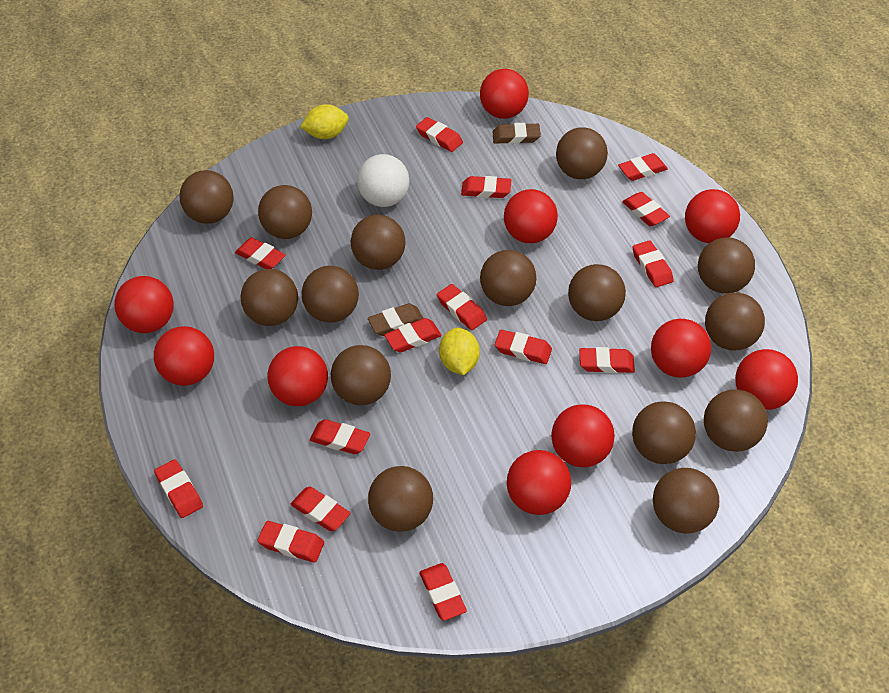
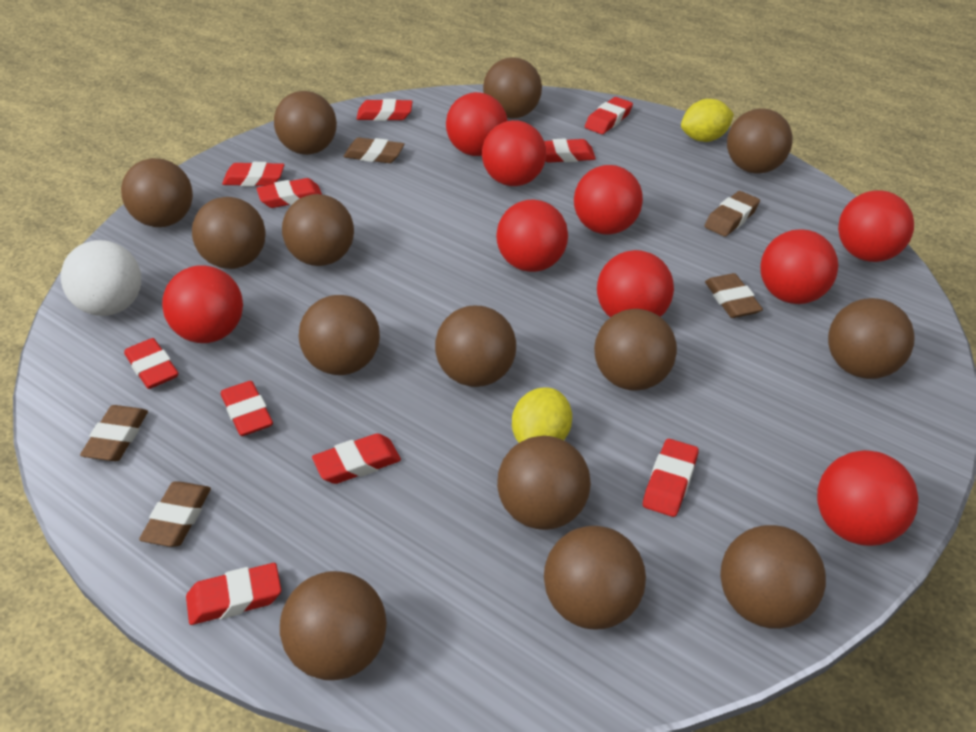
brown ball: [179,170,234,224] [240,269,298,326] [258,185,312,239] [301,266,359,323] [331,345,391,405] [351,215,405,270] [368,466,433,532] [480,250,536,306] [556,127,608,179] [568,264,626,321] [632,401,696,464] [653,468,719,534] [698,237,755,294] [704,389,768,452] [705,292,765,350] = 15 -> [121,158,193,227] [192,197,266,269] [274,91,337,155] [280,571,387,680] [282,194,354,266] [299,295,380,375] [435,306,516,387] [483,58,542,118] [497,436,591,530] [544,526,646,630] [594,309,677,390] [720,525,826,629] [727,109,793,174] [828,298,915,379] = 14
brown eraser: [368,303,424,336] [493,123,541,144] = 2 -> [80,405,148,461] [139,481,211,547] [343,138,404,163] [704,191,760,237] [705,273,763,318] = 5
red ball: [114,276,174,333] [154,326,214,386] [267,346,328,406] [480,69,529,119] [504,189,558,243] [507,450,571,515] [551,404,615,467] [651,319,711,378] [685,189,740,243] [735,349,798,410] = 10 -> [162,265,243,343] [446,92,508,156] [482,120,546,186] [496,199,568,272] [574,165,643,235] [597,250,674,318] [760,229,838,304] [817,450,918,546] [838,190,914,262] = 9
red eraser: [154,459,203,518] [235,237,285,269] [257,521,324,563] [290,487,350,531] [310,419,370,454] [384,318,442,352] [416,117,463,152] [419,563,467,621] [437,284,487,330] [461,176,511,198] [495,330,552,364] [579,347,635,373] [618,153,668,181] [622,192,670,226] [633,240,674,287] = 15 -> [124,338,179,389] [186,563,281,625] [221,381,273,436] [222,162,284,187] [256,178,322,208] [312,433,401,484] [356,99,413,121] [544,138,596,163] [585,97,633,134] [643,439,699,517] = 10

